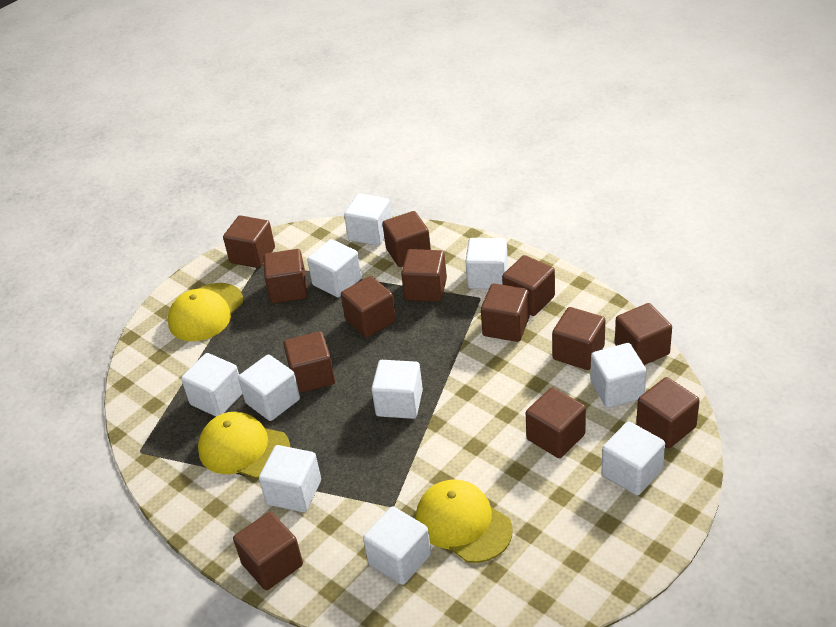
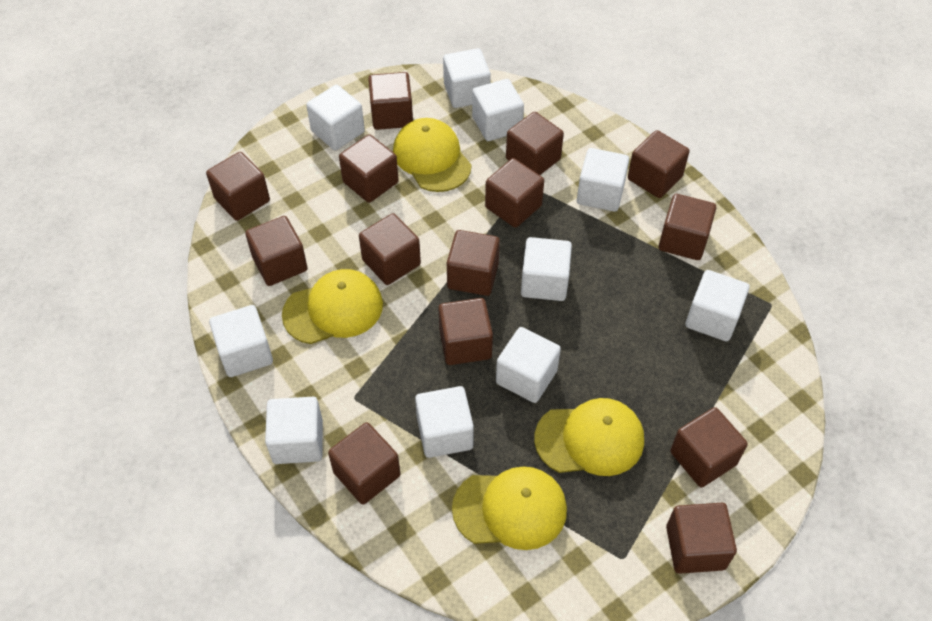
brown cube: [223,215,275,268] [233,512,303,590] [264,249,308,303] [283,331,335,393] [341,276,396,338] [382,211,431,267] [401,249,447,302] [481,283,530,342] [502,255,555,316] [526,387,586,458] [552,307,605,370] [615,303,672,365] [636,377,700,448] = 13 -> [206,152,270,221] [245,216,307,286] [328,422,400,504] [339,134,399,203] [359,213,421,285] [368,72,413,130] [439,298,493,365] [447,230,500,296] [485,158,544,228] [506,112,564,175] [628,130,690,198] [659,194,716,260] [666,503,737,574] [670,407,748,487] = 14
yellow cap: [168,283,243,341] [198,412,290,479] [416,480,512,563] = 3 -> [282,269,383,344] [393,118,472,192] [452,466,567,550] [534,398,644,476] = 4

